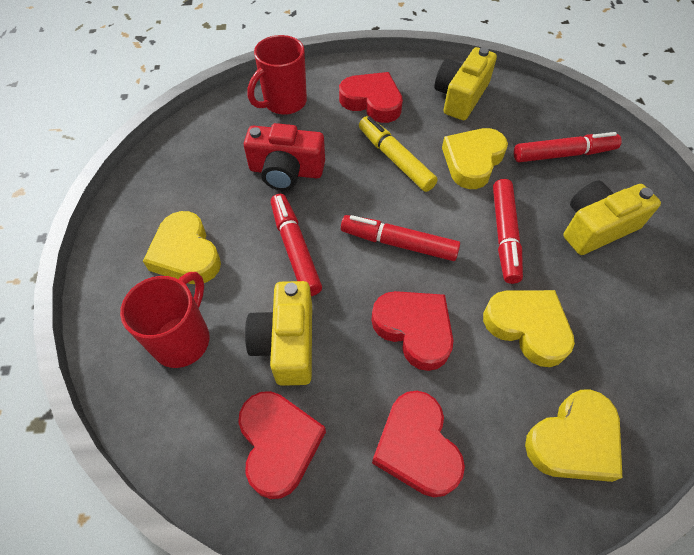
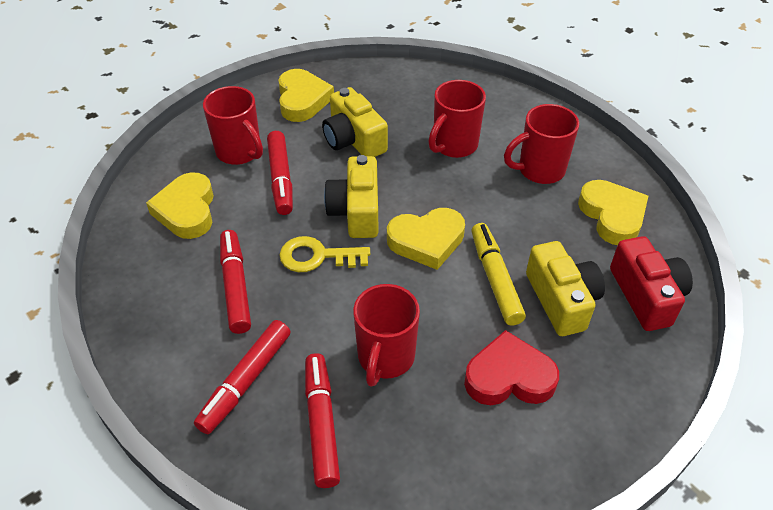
red heart: [238,391,326,499] [339,72,403,123] [371,291,453,371] [372,391,465,497] = 4 -> [464,330,559,405] = 1
red mug: [120,272,210,368] [248,35,307,115] = 2 -> [203,86,263,165] [353,284,420,387] [428,80,486,158] [504,104,579,184] = 4
yellow key: none = 0 -> [280,236,370,272] = 1

